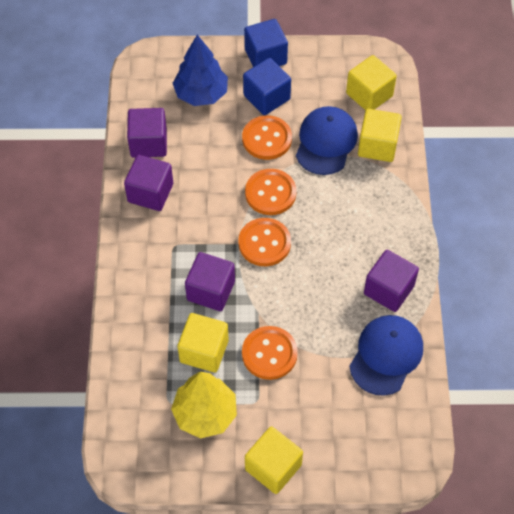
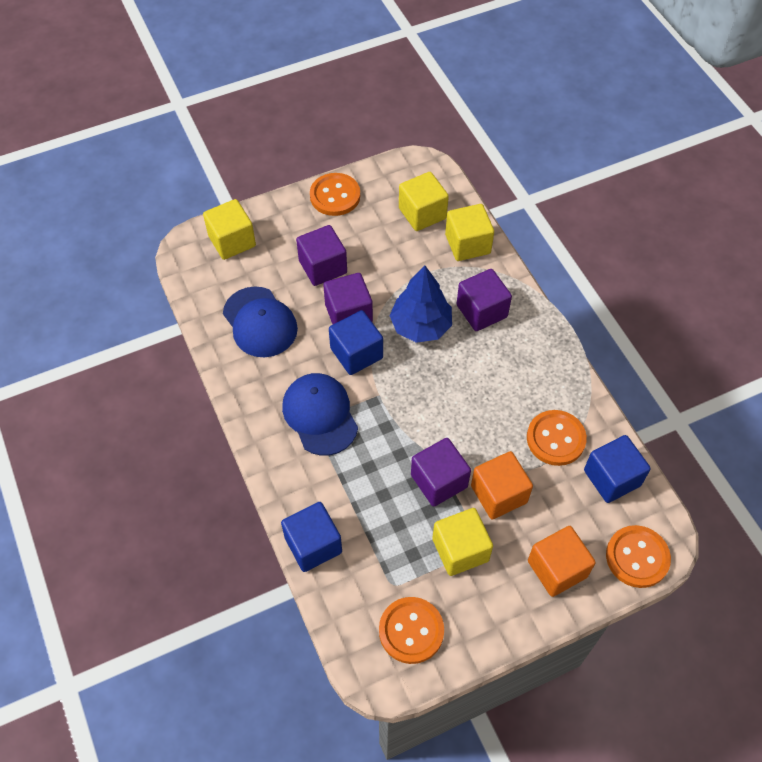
blue cube: [243,58,291,115] [244,19,288,67] = 2 -> [281,502,342,572] [329,310,383,375] [584,435,651,503] = 3
orange cube: none = 0 -> [471,451,533,519] [528,526,596,597] = 2
yellow tree: [171,372,237,439] = 1 -> none = 0

